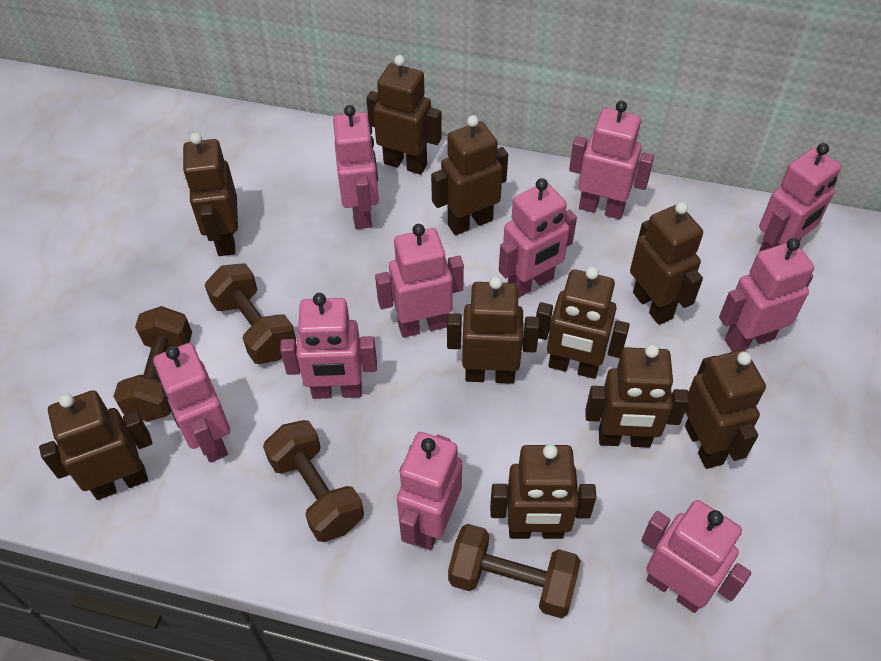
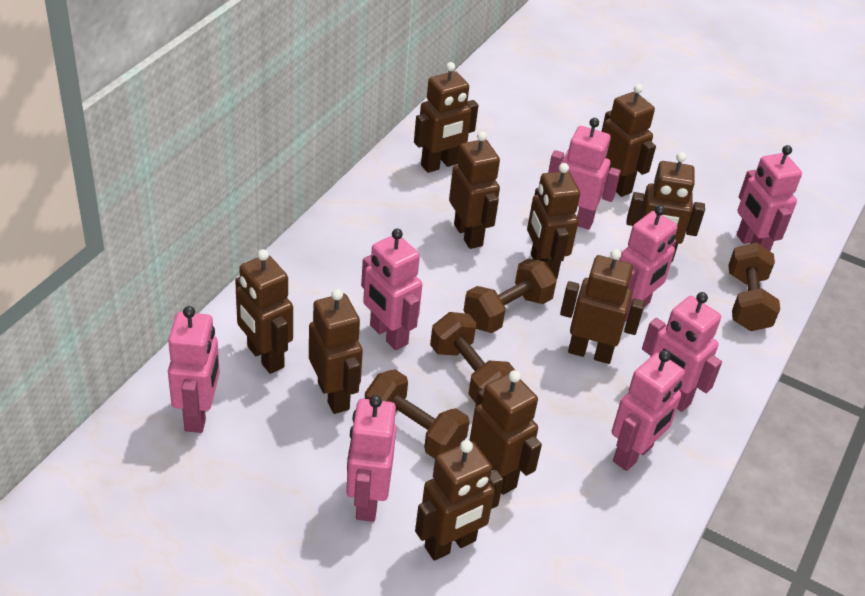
pink robot: [153,343,230,463] [280,293,377,399] [333,105,379,229] [375,224,464,338] [397,432,462,550] [499,178,577,298] [569,101,654,219] [641,500,751,613] [719,238,814,352] [759,143,841,252] = 10 -> [168,306,220,433] [346,395,396,522] [361,229,422,351] [548,118,621,230] [612,350,685,471] [619,205,678,322] [642,292,722,412] [737,145,802,251] = 8

